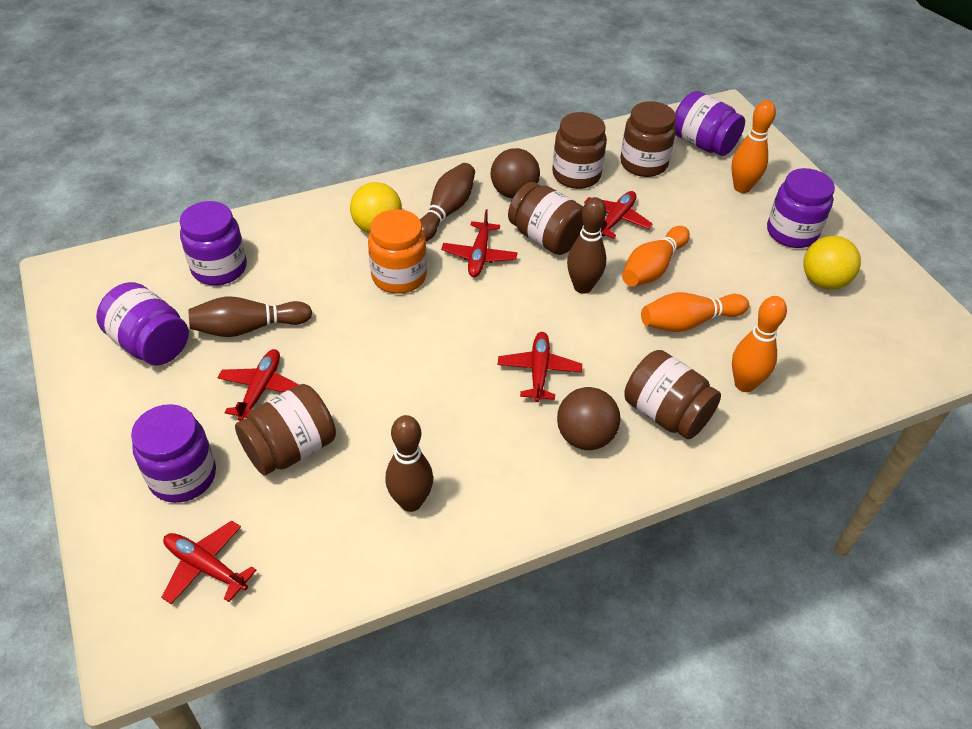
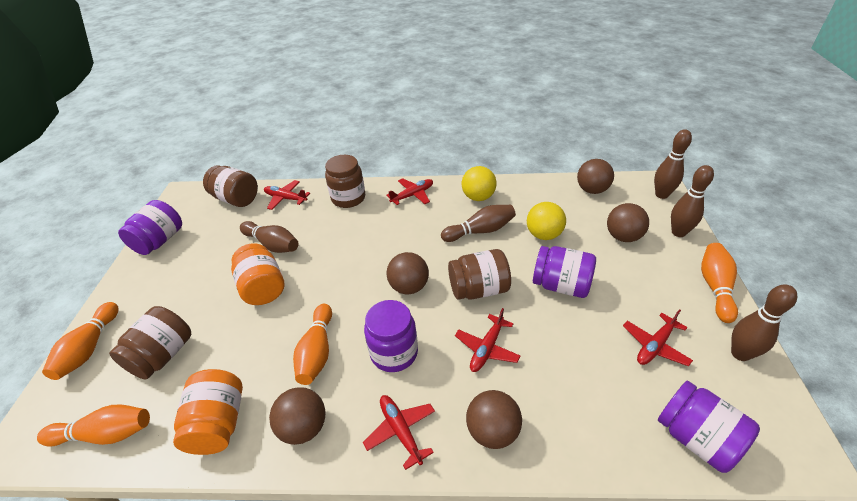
brown ball: [491,148,540,199] [557,387,621,450] = 2 -> [269,387,325,445] [387,252,429,294] [466,390,522,449] [577,159,614,194] [607,203,649,242] = 5
brown bowling pin: [189,296,312,337] [385,415,433,512] [420,163,475,241] [567,197,607,294] = 4 -> [240,221,299,253] [441,205,516,242] [654,129,692,199] [671,165,714,237] [731,284,797,361] = 5
brown jar: [235,384,336,475] [508,182,583,255] [552,112,607,189] [620,101,676,177] [624,350,721,439] = 5 -> [109,306,191,380] [203,165,258,207] [325,155,365,208] [448,249,511,300] = 4
orange jar: [368,209,427,294] = 1 -> [173,369,243,455] [231,243,284,305] = 2
purple jar: [96,282,189,366] [131,404,216,503] [180,201,247,285] [675,91,745,156] [767,168,835,248] = 5 -> [118,200,182,255] [364,300,418,372] [533,246,596,298] [658,381,760,473] = 4

